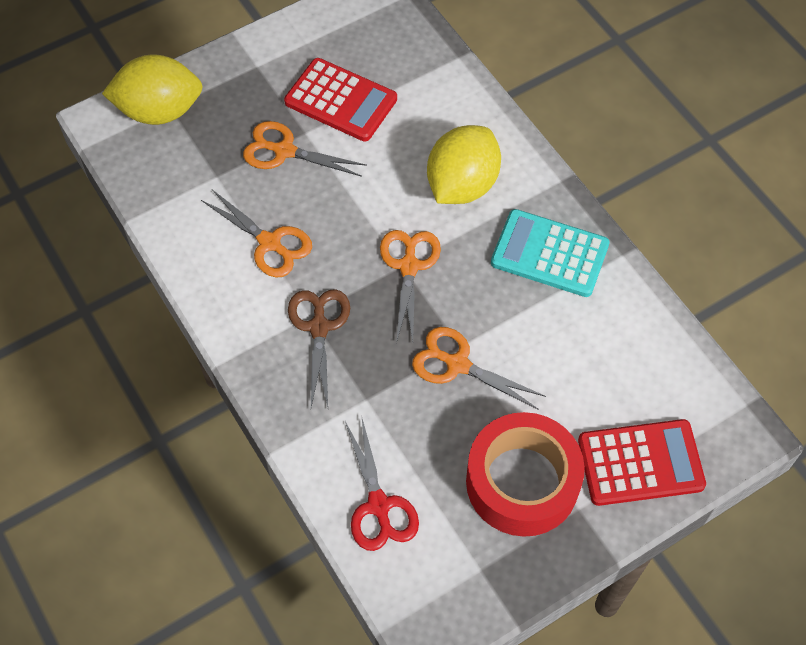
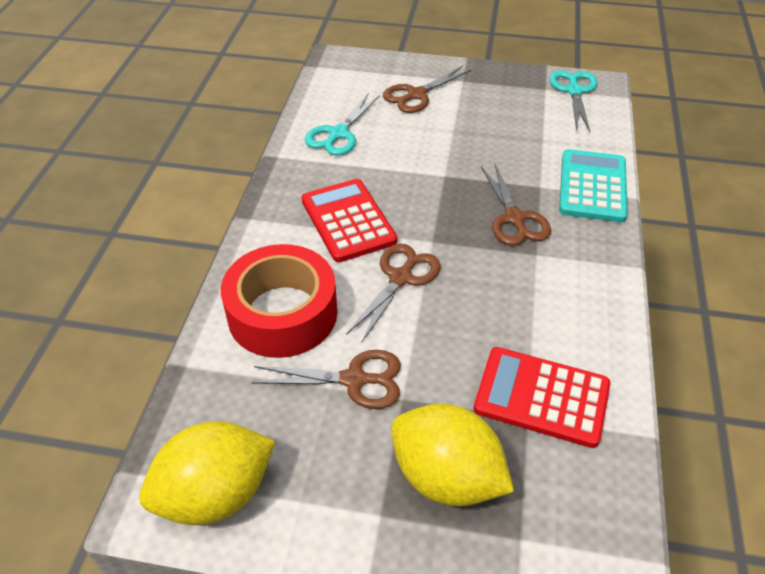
brown scissors: [288,289,350,407] = 1 -> [251,350,401,409] [346,244,441,342] [383,66,471,113] [481,164,551,246] = 4
orange scissors: [201,190,312,277] [243,121,367,177] [380,230,441,343] [412,327,546,410] = 4 -> none = 0
red scissors: [345,419,419,551] = 1 -> none = 0
turquoise scissors: none = 0 -> [305,93,380,156] [549,71,597,132] = 2

